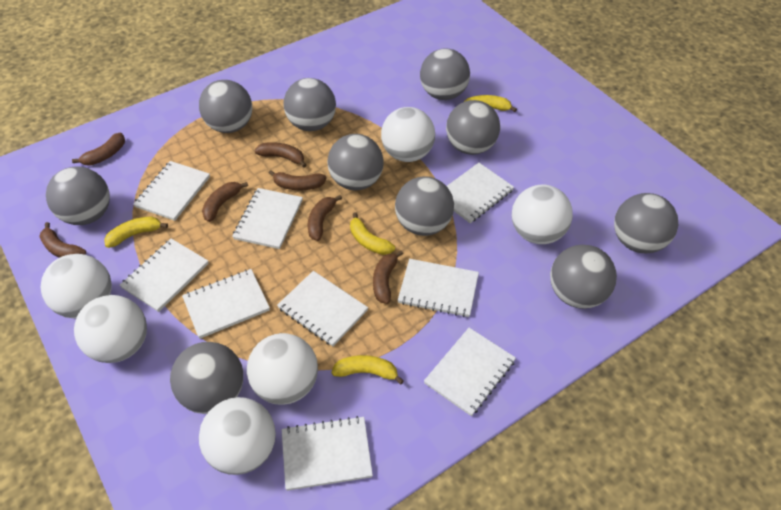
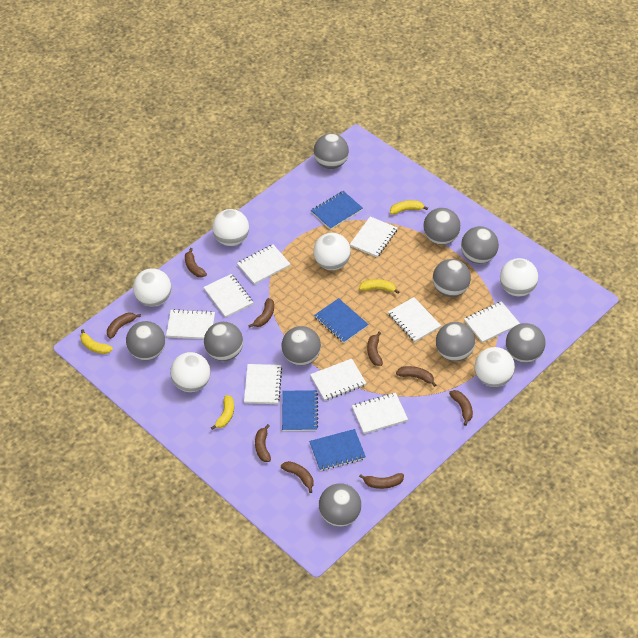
blue notebook: none = 0 -> [282,390,319,431] [309,429,366,471] [311,191,363,230] [314,298,368,343] = 4
brown banana: [39,222,86,258] [72,133,125,166] [202,182,248,222] [254,142,306,168] [269,170,327,190] [308,195,342,241] [373,250,403,304] = 7 -> [107,312,141,339] [185,248,207,277] [248,298,274,328] [255,424,271,462] [281,461,313,493] [359,473,404,489] [367,332,383,366] [396,366,436,387] [449,390,473,426] = 9

